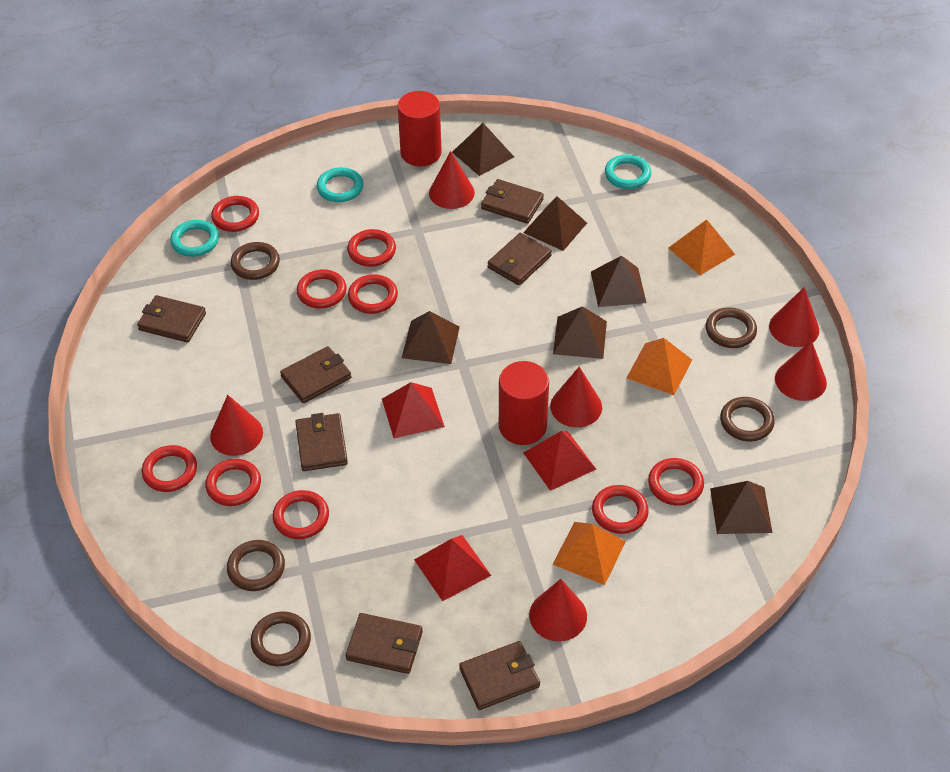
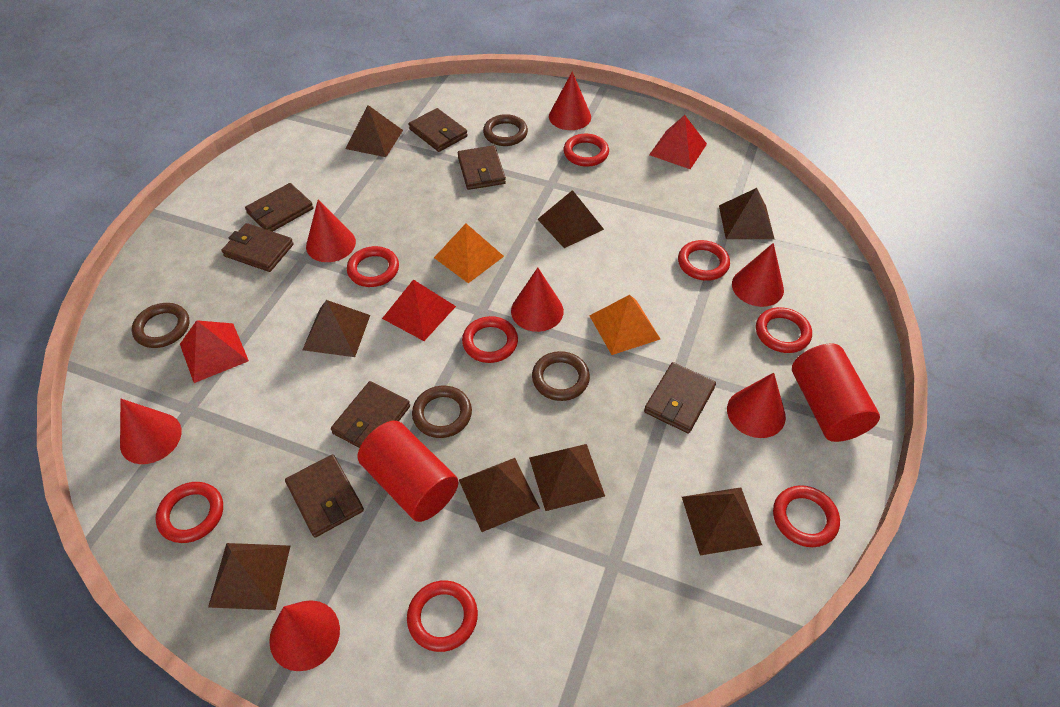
brown pyramid: [402,311,460,364] [452,123,514,176] [523,196,587,251] [553,306,607,359] [591,256,647,307] [710,481,772,534] = 6 -> [208,543,290,610] [303,300,370,357] [346,105,403,157] [459,458,540,532] [529,444,605,511] [537,190,604,248] [682,487,762,556] [719,188,775,239] = 8
brown ring: [227,540,285,591] [231,242,280,280] [250,611,311,666] [706,307,757,348] [720,397,775,442] = 5 -> [132,303,189,348] [412,386,472,438] [483,114,528,146] [532,351,590,401] = 4
orange pyramid: [552,522,626,585] [627,338,692,395] [669,220,735,275] = 3 -> [434,224,504,283] [589,295,660,355] = 2
red cone: [210,395,263,456] [429,151,475,209] [529,579,587,641] [550,367,602,427] [769,287,819,347] [775,340,827,401] = 6 -> [120,399,182,464] [269,600,340,671] [306,200,356,262] [511,268,564,332] [549,71,591,130] [727,373,786,438] [732,243,784,307] = 7
red ring: [142,445,197,492] [205,459,261,506] [211,196,259,232] [272,490,329,539] [297,269,347,309] [347,229,396,267] [348,274,398,314] [592,485,649,534] [648,458,704,506] = 9 -> [156,482,223,543] [347,246,399,287] [407,580,478,652] [462,316,518,363] [563,134,609,167] [678,240,730,281] [756,307,812,353] [773,485,840,547] = 8
turquoise ring: [170,220,219,257] [317,167,363,202] [605,154,651,189] = 3 -> none = 0

